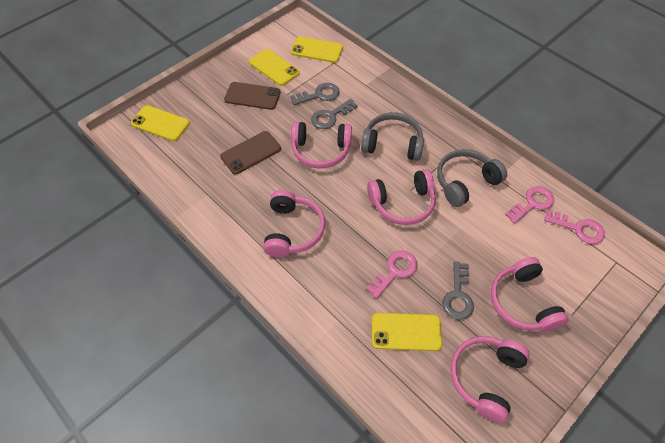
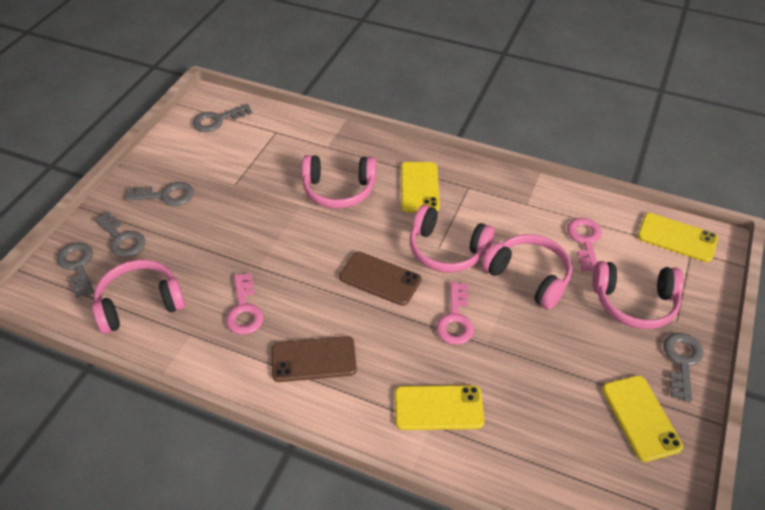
grey headphones: [361,112,424,161] [437,149,507,207] = 2 -> none = 0
grey key: [290,83,340,105] [311,99,358,129] [442,261,474,320] = 3 -> [57,243,94,298] [94,212,145,257] [126,182,194,206] [193,104,252,132] [663,333,703,402] = 5

